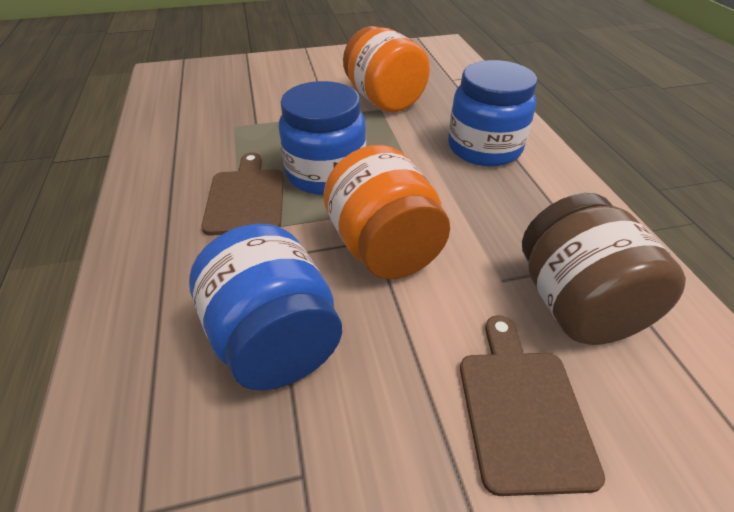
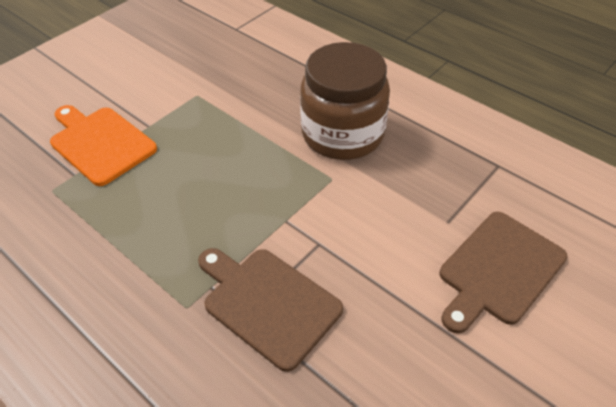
blue jar: [189,224,342,391] [279,81,366,195] [448,60,537,167] = 3 -> none = 0
orange cutting board: none = 0 -> [50,105,157,186] = 1
orange jar: [324,145,450,279] [343,26,430,112] = 2 -> none = 0

